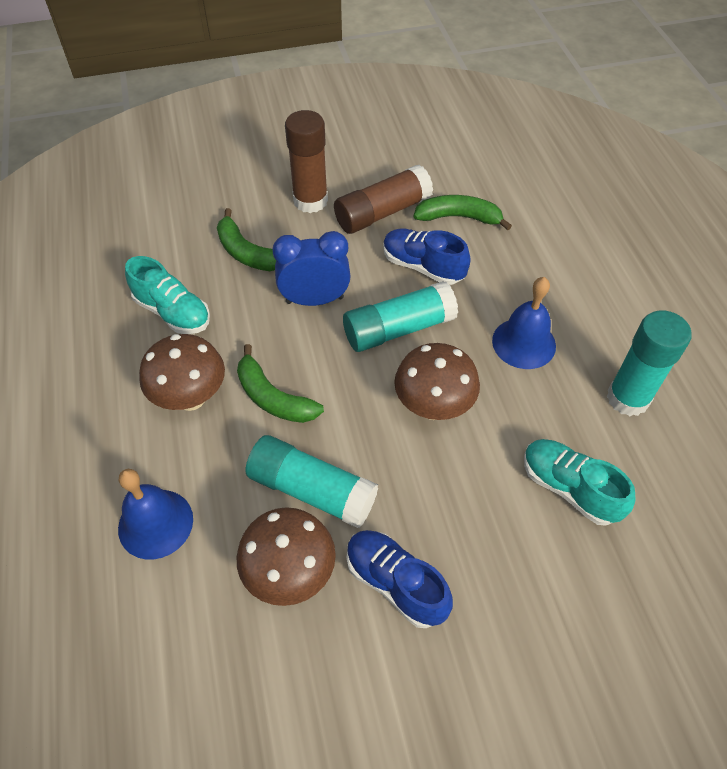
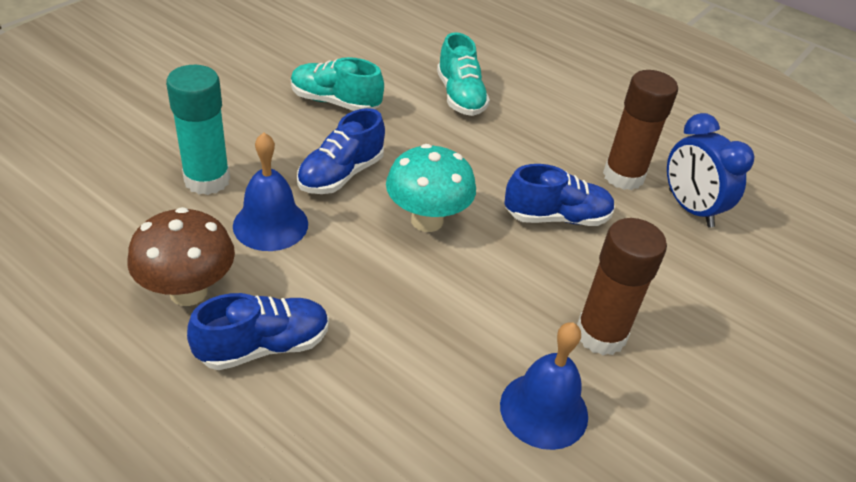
blue shoe: [346,530,453,628] [383,229,471,285] = 2 -> [187,293,329,370] [297,108,385,194] [504,164,615,226] = 3
brown mushroom: [139,334,225,411] [236,507,336,606] [394,343,480,420] = 3 -> [127,207,235,306] = 1
green banana: [217,208,276,271] [237,344,324,423] [414,195,512,230] = 3 -> none = 0
turquoise glue stick: [245,435,378,528] [343,281,458,352] [607,310,691,416] = 3 -> [166,65,230,195] = 1
turquoise mushroom: none = 0 -> [386,144,476,232] = 1

